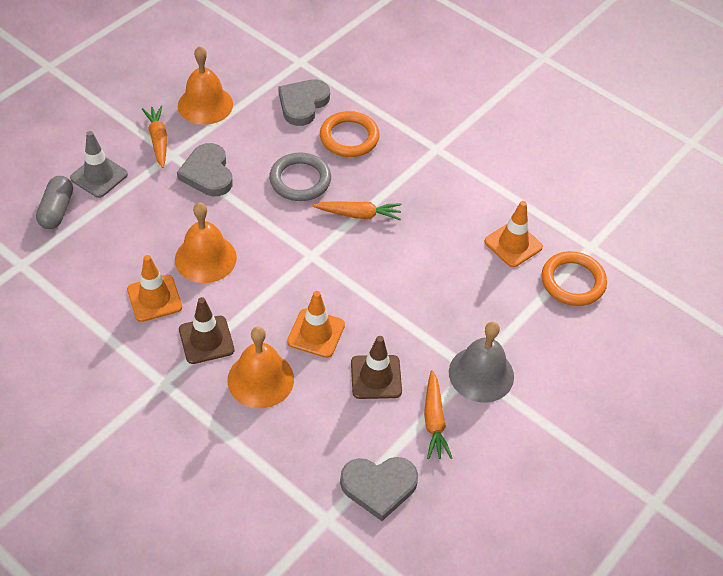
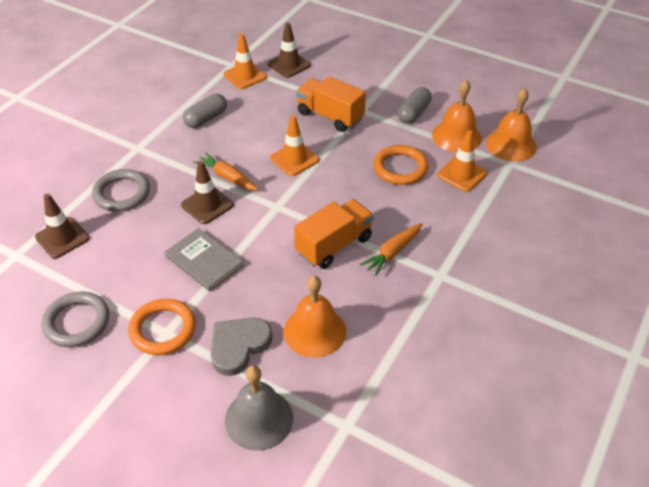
brown traffic cone: [179,297,234,364] [351,336,402,399] = 2 -> [35,193,90,258] [181,161,233,224] [268,22,311,78] = 3
grey book: none = 0 -> [165,228,244,291] = 1
grey capsule: [36,176,73,229] = 1 -> [183,94,227,128] [398,87,432,124] = 2
grey heart: [177,143,233,196] [278,79,330,126] [340,457,418,521] = 3 -> [211,318,272,376] = 1
grey ring: [269,153,331,201] = 1 -> [42,292,109,347] [92,169,150,211] = 2
grey traffic cone: [70,131,128,198] = 1 -> none = 0
orange carrot: [142,105,167,168] [313,201,401,220] [424,370,452,459] = 3 -> [193,152,258,190] [360,223,423,276] = 2
orange truck: none = 0 -> [294,199,374,269] [296,76,366,132] = 2

